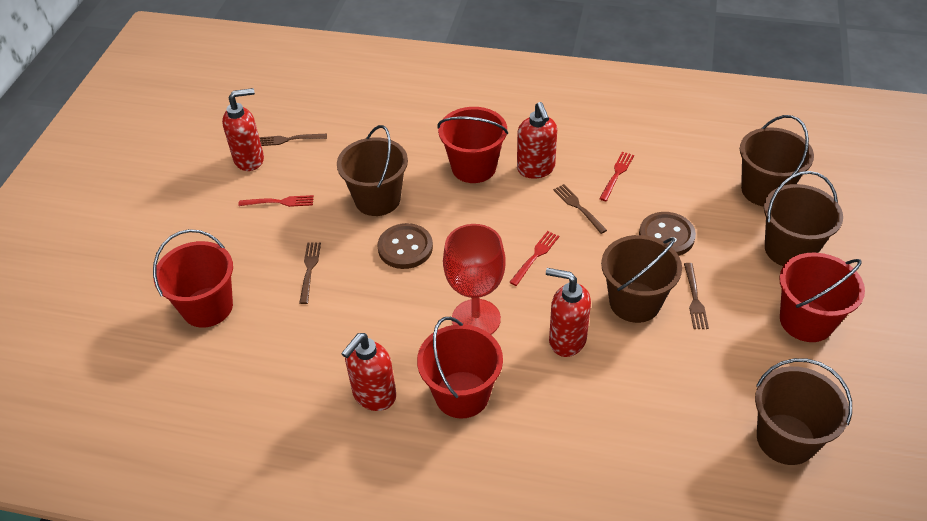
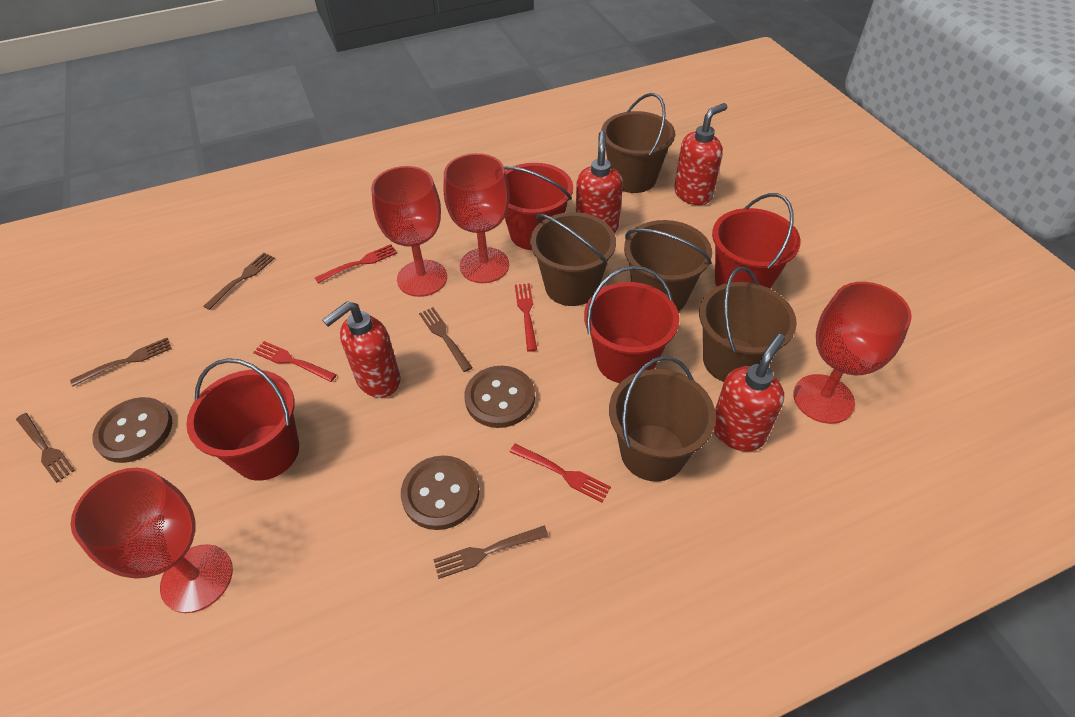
brown button: [378,223,433,269] [639,212,696,256] = 2 -> [92,397,172,463] [401,455,479,530] [465,366,535,428] = 3
brown fork: [259,134,327,146] [299,243,321,304] [553,184,607,234] [684,263,709,329] = 4 -> [16,413,75,483] [70,338,172,387] [203,253,275,310] [419,307,473,372] [433,526,549,579] = 5
red fork: [238,195,314,207] [509,231,559,286] [599,152,634,201] = 3 -> [253,341,337,382] [315,244,397,283] [510,444,611,503] [515,283,537,352] = 4
red goblet: [443,224,506,334] = 1 -> [71,468,233,613] [371,166,447,297] [443,153,510,283] [793,282,912,424] = 4

